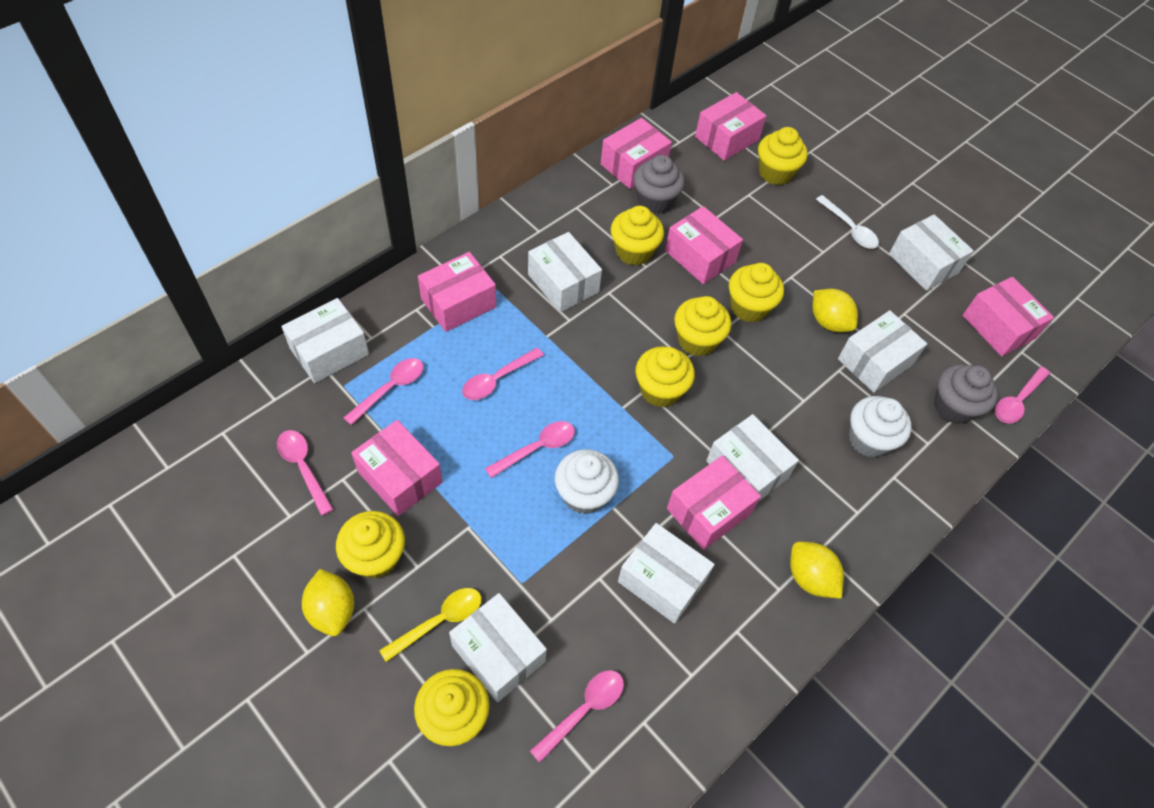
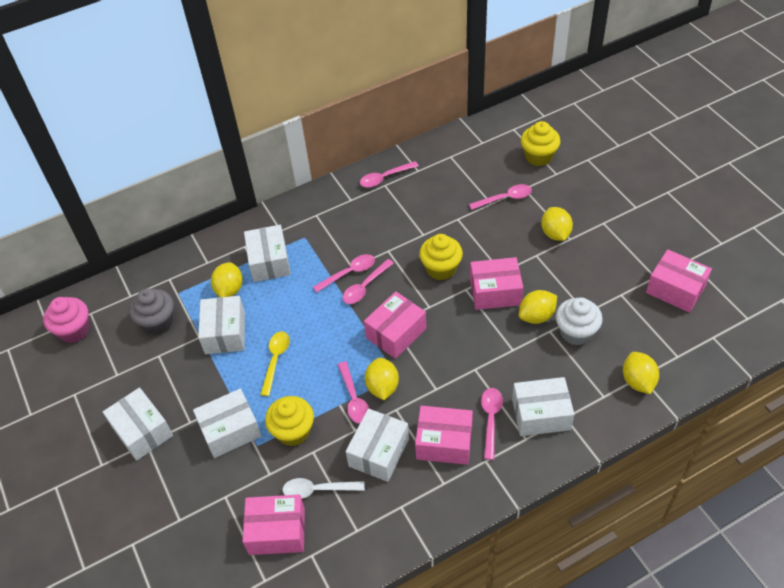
grey cupcake: [633,155,685,214] [934,364,998,424] = 2 -> [129,288,174,335] = 1
pink box: [351,420,442,516] [418,252,496,332] [601,118,672,189] [665,206,743,284] [667,455,761,550] [695,92,766,161] [963,277,1054,356] = 7 -> [243,494,305,555] [364,292,426,359] [415,406,473,465] [470,257,523,310] [646,249,712,313] = 5
pink cupcake: none = 0 -> [43,297,89,343] = 1
white box: [281,298,369,383] [449,593,547,702] [528,232,602,312] [618,523,715,624] [706,414,799,502] [838,310,927,393] [889,214,974,291] = 7 -> [103,388,173,461] [193,389,261,458] [198,296,245,354] [244,225,291,282] [346,409,409,482] [512,377,574,436] = 6
white cupcake: [555,449,619,514] [849,396,912,457] = 2 -> [556,297,603,345] = 1
yellow cupcake: [336,511,405,579] [414,669,490,746] [611,206,664,265] [635,346,695,407] [674,296,731,356] [729,263,784,322] [758,127,808,185] = 7 -> [265,396,314,446] [419,234,463,280] [521,121,561,166] = 3
yellow lemon: [302,569,354,636] [790,542,844,599] [812,289,858,332] = 3 -> [211,262,243,297] [365,357,399,400] [519,290,557,324] [541,207,573,241] [623,352,659,394] = 5

